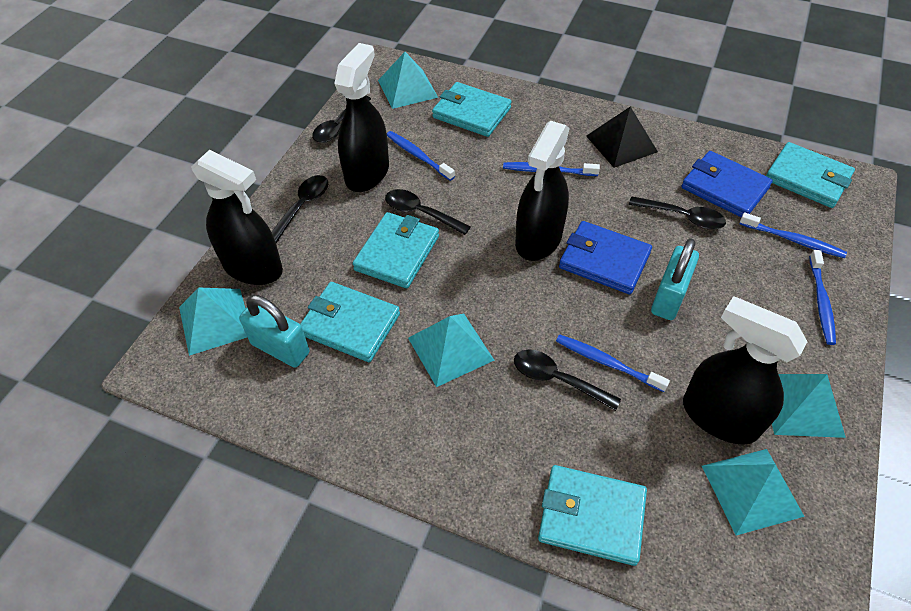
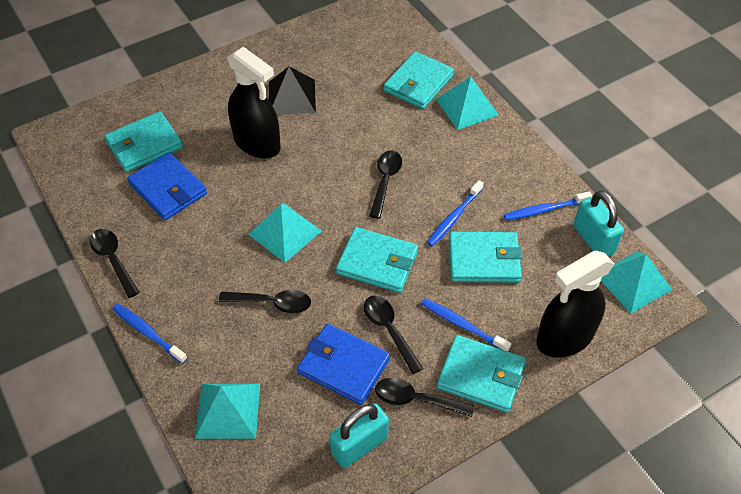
black spray bottle: [191,150,283,285] [334,43,389,192] [515,120,570,261] [683,296,808,444] = 4 -> [227,47,281,159] [536,251,615,358] = 2
blue toothbrush: [387,131,455,181] [503,162,600,176] [556,334,670,392] [740,212,847,258] [809,250,836,345] = 5 -> [112,304,188,364] [421,298,511,351] [427,180,484,246] [504,191,592,220] = 4
turquoise pyramid: [179,287,247,356] [378,52,438,109] [408,314,495,387] [702,449,805,536] [772,374,846,438] = 5 -> [195,384,260,439] [248,204,321,263] [436,77,499,130] [601,252,672,314] = 4

